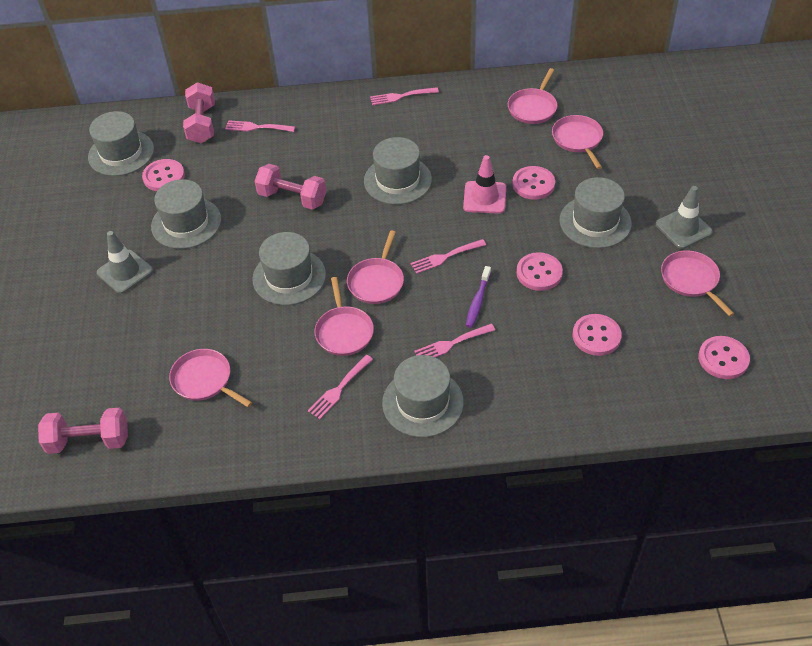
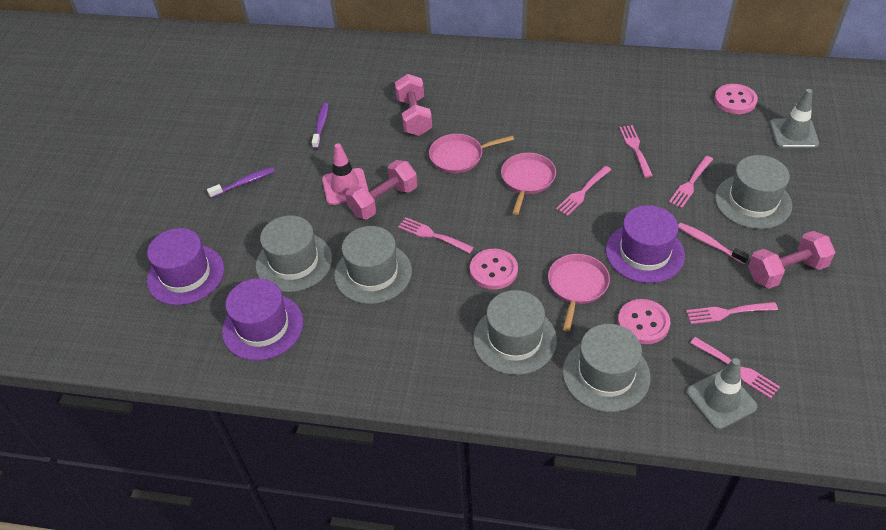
grey hat: [88,111,154,176] [151,179,221,249] [252,232,326,305] [364,137,432,205] [382,355,464,437] [560,177,632,248] = 6 -> [256,216,332,292] [334,226,412,304] [473,290,557,375] [563,324,651,412] [715,155,792,229] = 5
pink button: [142,159,185,191] [512,166,555,200] [516,252,563,291] [572,314,622,356] [698,336,750,379] = 5 -> [470,249,518,290] [618,299,670,344] [714,84,758,114] = 3
pink fork: [225,120,295,132] [308,355,373,419] [370,87,439,105] [411,239,486,274] [414,324,495,357] = 5 -> [398,218,474,254] [556,166,611,216] [619,125,653,178] [668,156,713,208] [686,302,778,324] [690,337,780,399] = 6
pink pan: [169,349,252,407] [314,277,374,356] [347,230,404,304] [508,68,557,124] [552,115,603,169] [661,250,735,317] = 6 -> [429,134,514,173] [501,153,556,215] [548,254,610,331] = 3
pink toothbrush: none = 0 -> [678,223,749,264] = 1
purple hat: none = 0 -> [147,228,224,305] [222,278,303,361] [606,205,685,283] = 3
purple toothbrush: [466,266,491,328] = 1 -> [207,167,275,198] [312,103,329,149] = 2

